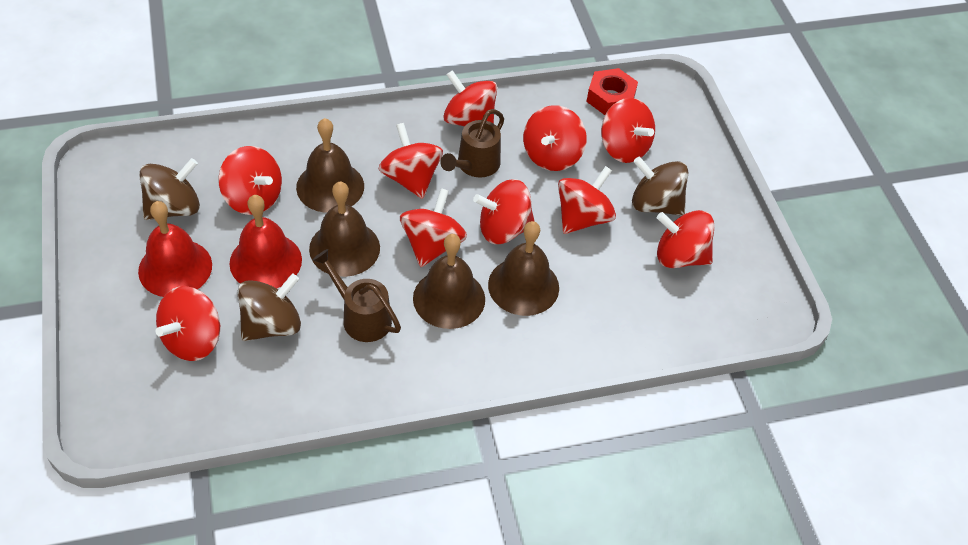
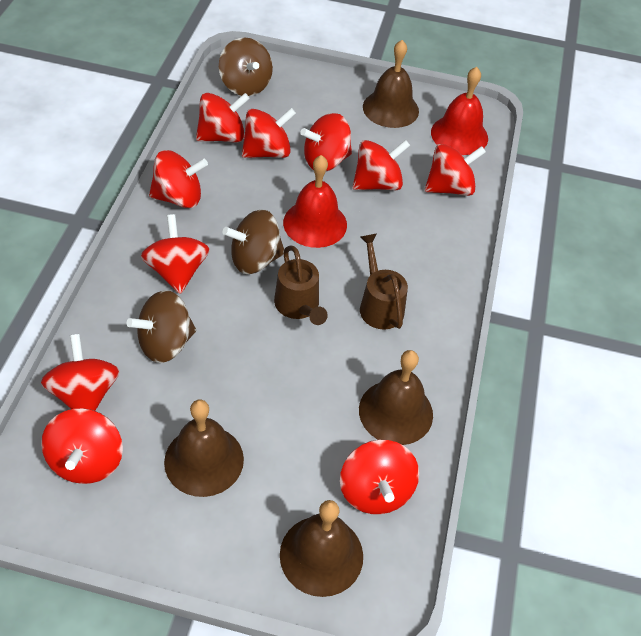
red nut: [586,68,638,115] = 1 -> none = 0

